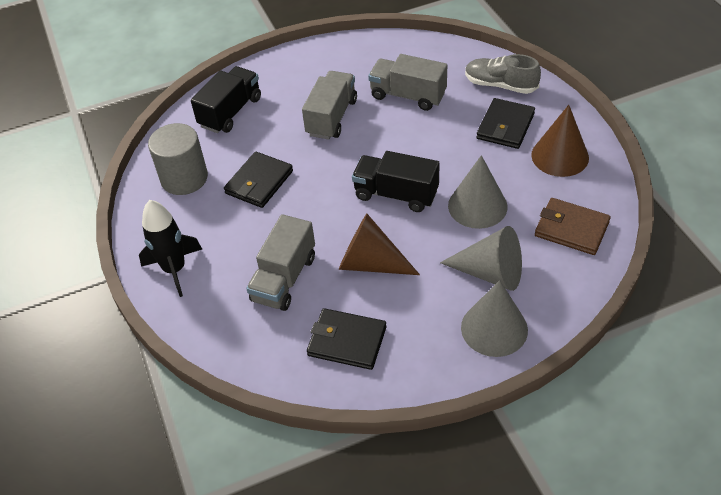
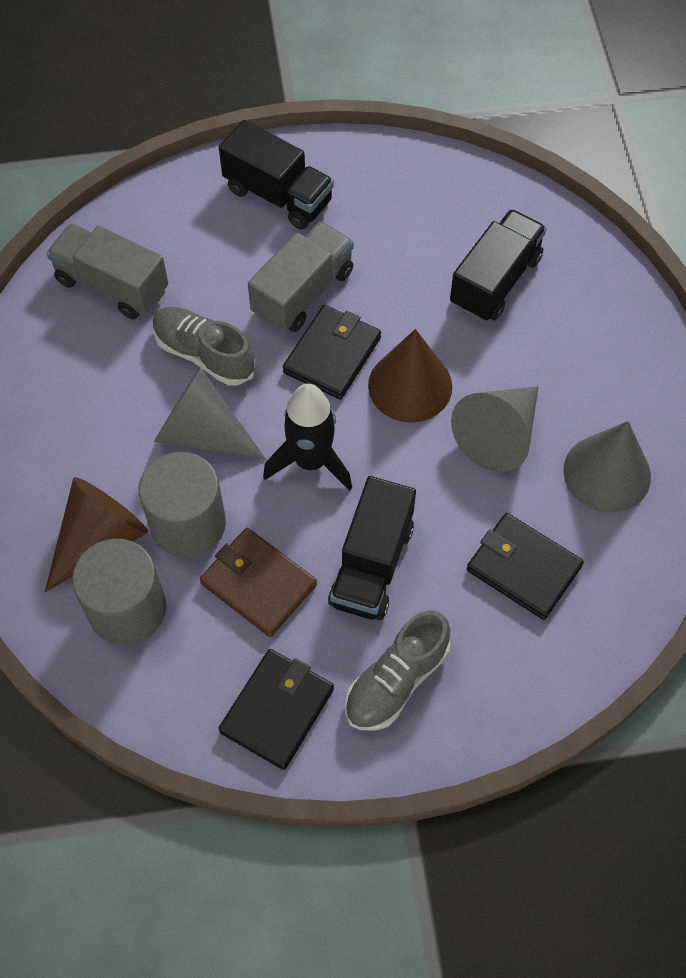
black truck: [191,66,261,133] [352,151,440,212] = 2 -> [219,120,334,229] [328,476,416,620] [450,209,547,322] = 3
grey cylinder: [148,123,208,195] = 1 -> [72,539,166,645] [139,452,226,558] = 2
grey shoe: [465,54,541,94] = 1 -> [153,307,256,386] [345,610,450,731] = 2
grey truck: [246,214,315,311] [302,71,357,140] [368,54,447,111] = 3 -> [46,224,168,319] [248,221,354,332] = 2

